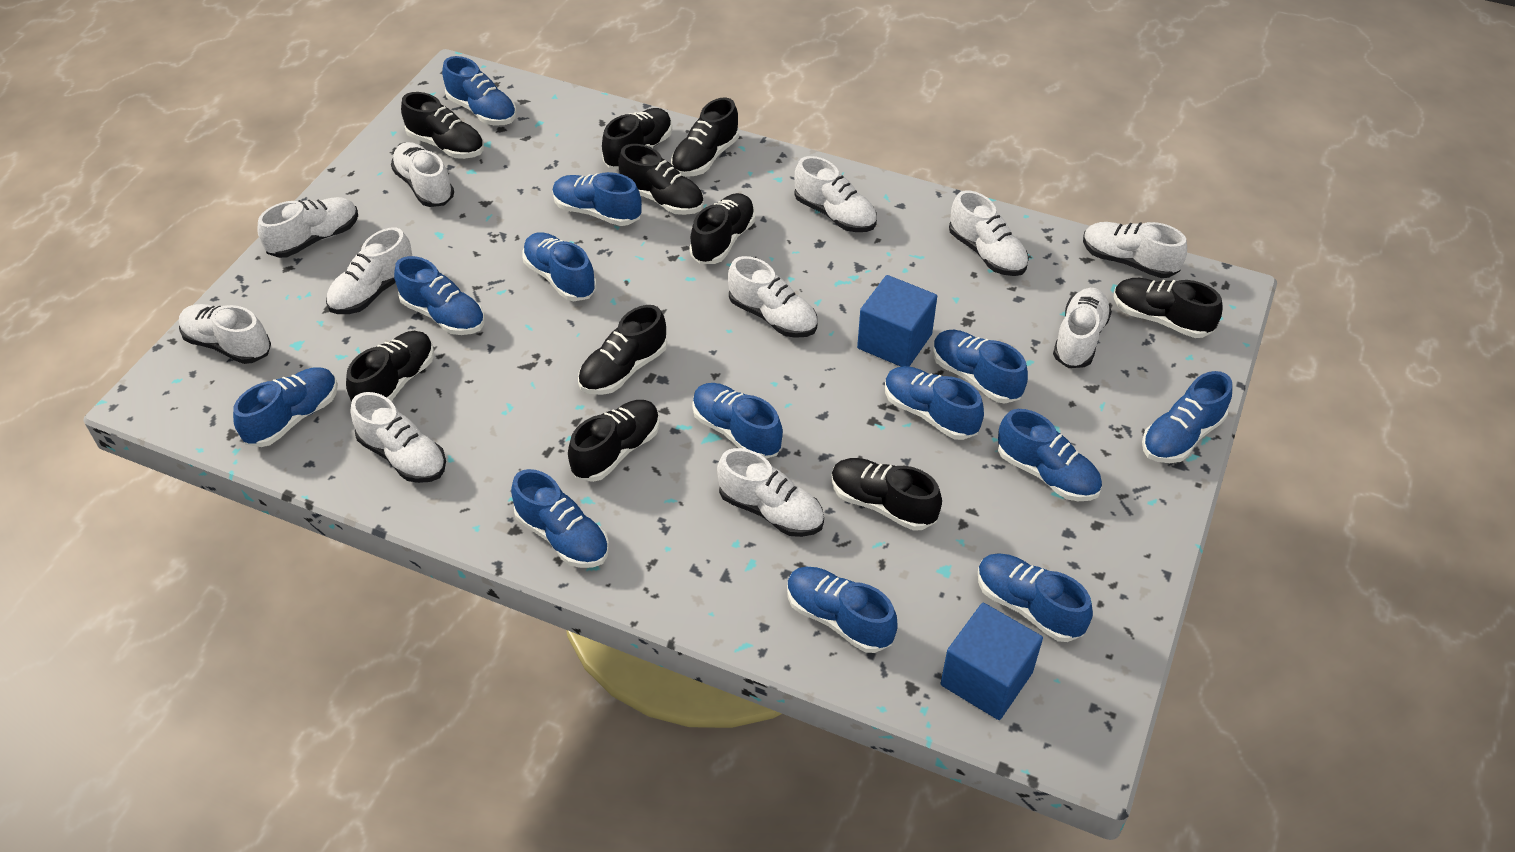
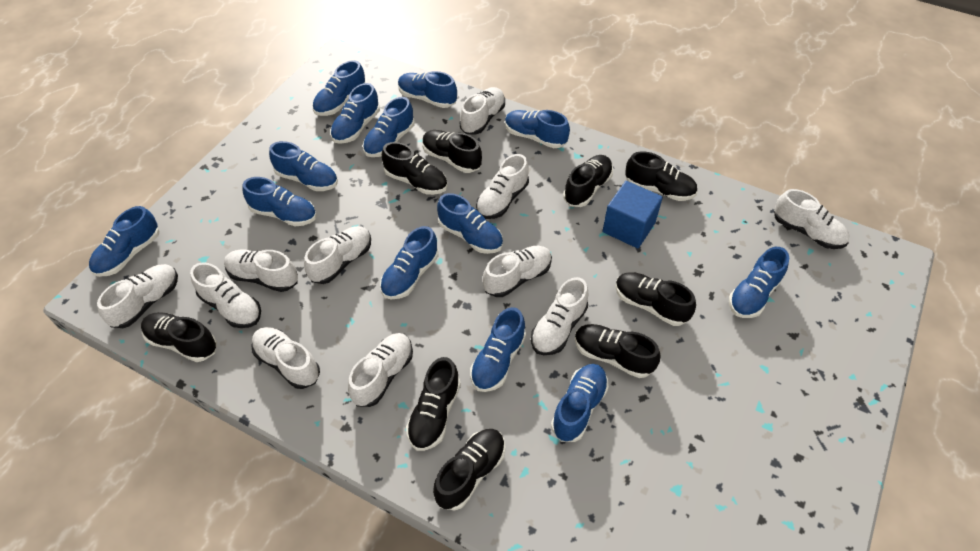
black shoe: [346,331,434,402] [401,92,484,159] [568,400,660,482] [578,305,667,395] [602,108,672,169] [618,144,704,215] [671,97,739,177] [690,193,755,264] [831,458,942,531] [1114,278,1223,338] = 10 -> [141,312,217,362] [382,142,447,195] [406,357,461,451] [422,130,482,173] [433,429,505,511] [563,155,613,207] [575,324,661,378] [615,272,696,326] [625,151,698,201] = 9
blue cube: [857,275,937,367] [941,603,1043,720] = 2 -> [603,181,663,248] = 1

